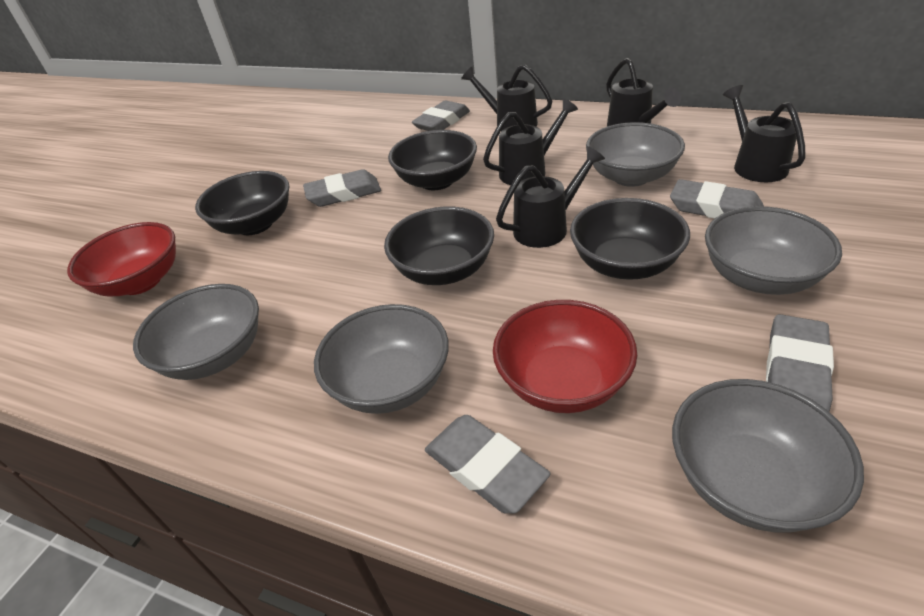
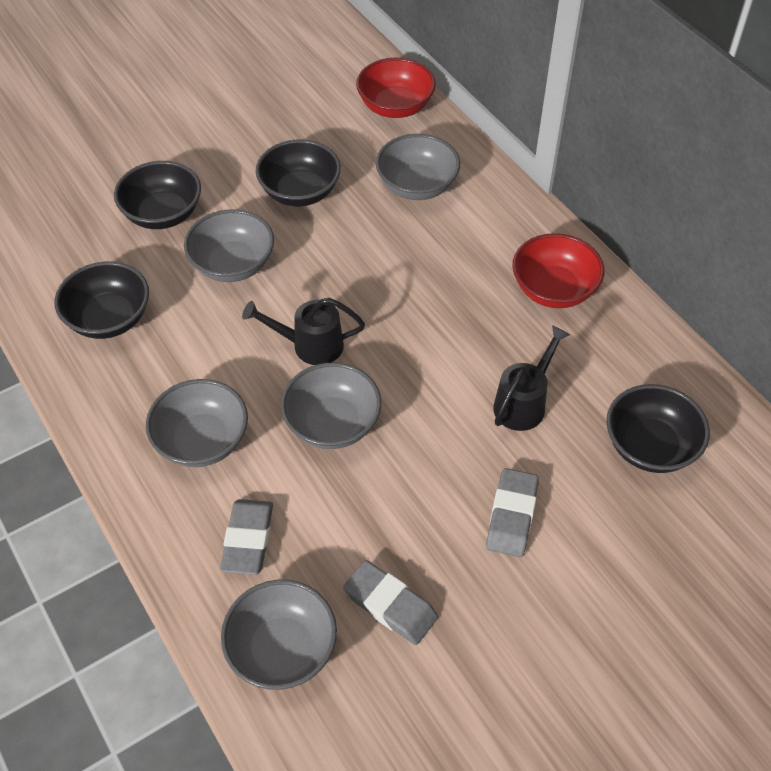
black watering can: [461,65,552,131] [483,98,578,185] [496,146,605,248] [606,58,681,126] [723,85,806,182] = 5 -> [242,298,365,365] [493,325,570,431] = 2
grey eraser: [303,169,381,207] [412,100,470,131] [425,415,550,514] [670,179,764,219] [766,314,834,412] = 5 -> [220,499,273,575] [343,560,438,645] [486,468,539,557] = 3

